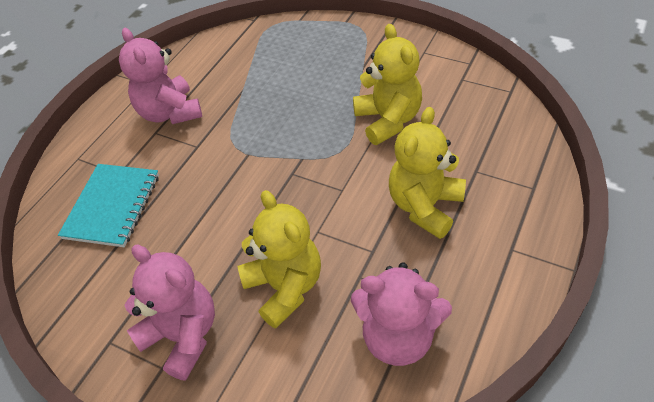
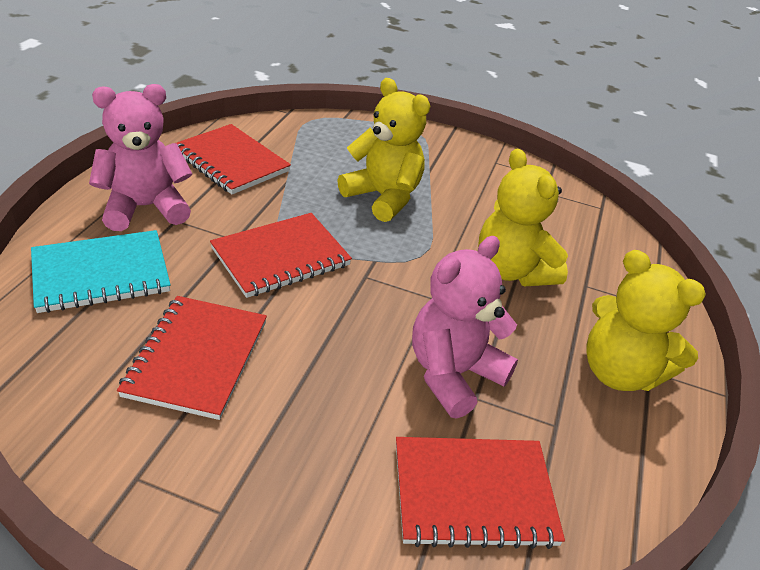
pink teddy bear: [119,28,202,124] [125,245,215,381] [351,262,452,366] = 3 -> [89,84,192,231] [412,236,518,419] = 2
red notebook: none = 0 -> [117,296,267,420] [177,124,291,194] [210,213,352,298] [396,437,565,549] = 4

